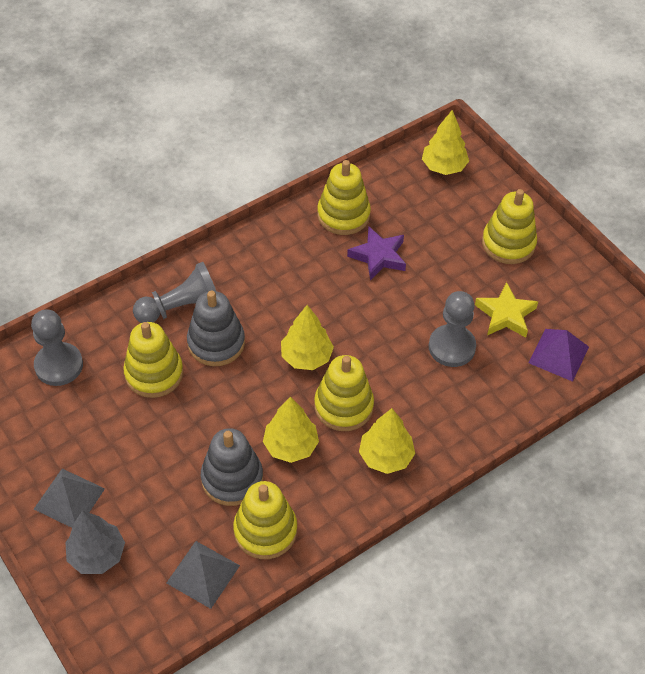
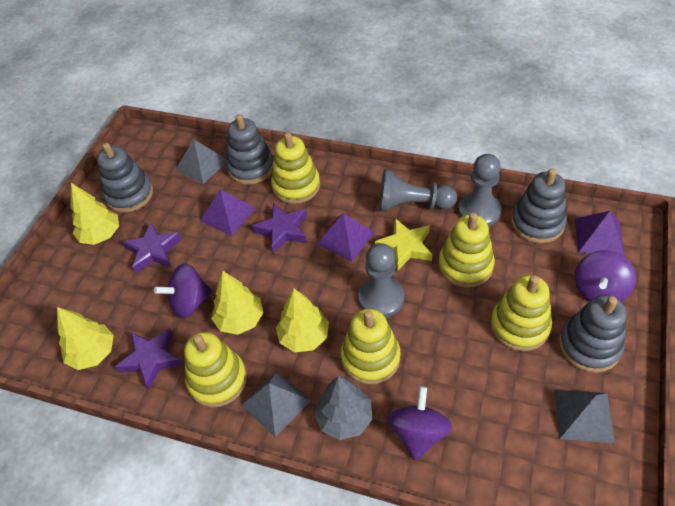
grey pyramid: [34,469,105,528] [167,541,240,609] = 2 -> [175,140,227,184] [241,371,311,437] [554,390,615,443] = 3
grey stacking toy: [187,291,245,366] [201,428,263,506] = 2 -> [97,143,153,213] [226,114,274,185] [511,168,567,243] [559,295,627,373] = 4
purple pyramid: [528,329,589,382] = 1 -> [200,190,255,236] [317,213,375,261] [575,211,625,256] = 3
purple spinning top: none = 0 -> [154,264,213,318] [388,386,452,461] [575,250,636,302] = 3
purple star: [347,226,406,280] = 1 -> [115,328,183,390] [123,222,182,273] [252,203,307,254] = 3

